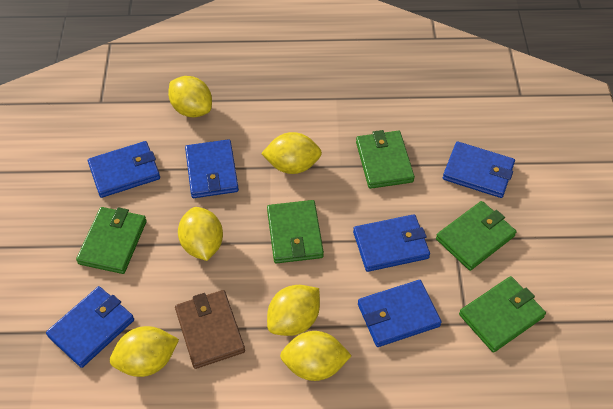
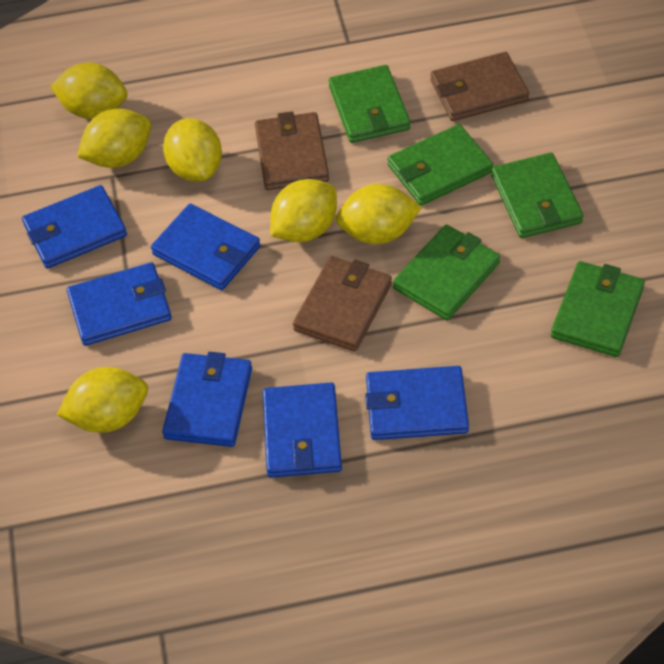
brown wallet: [175,290,245,369] = 1 -> [255,112,329,190] [293,256,392,352] [431,52,529,121] = 3

